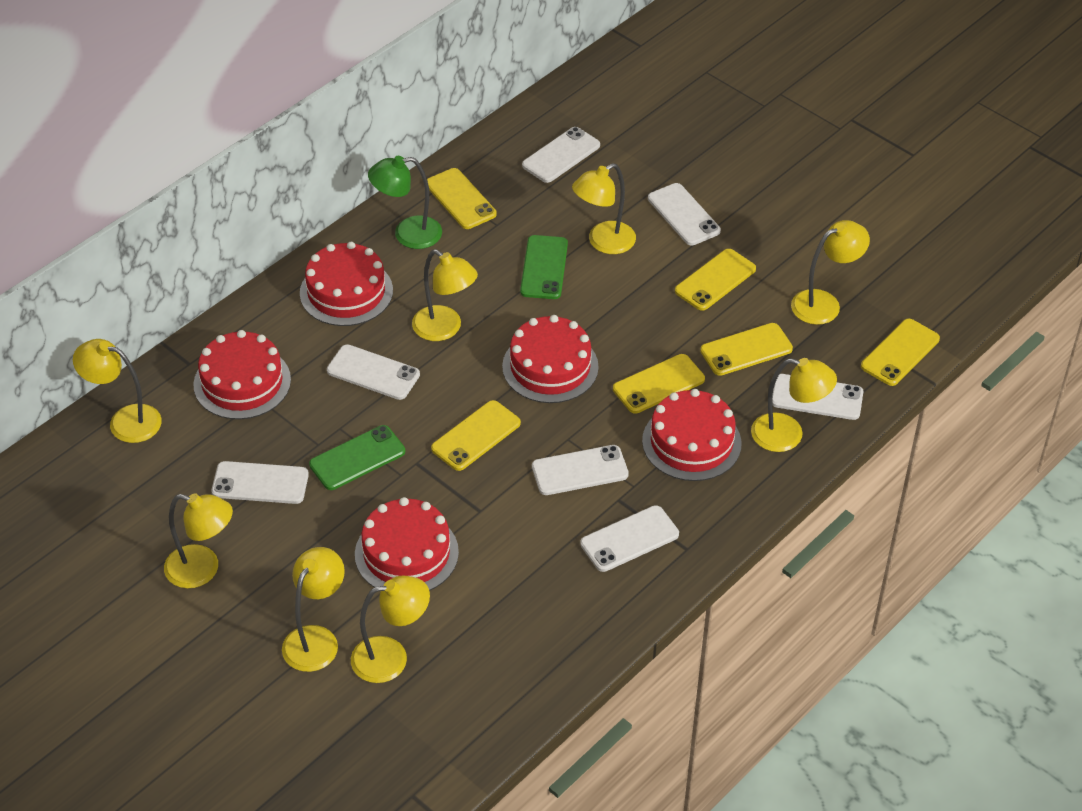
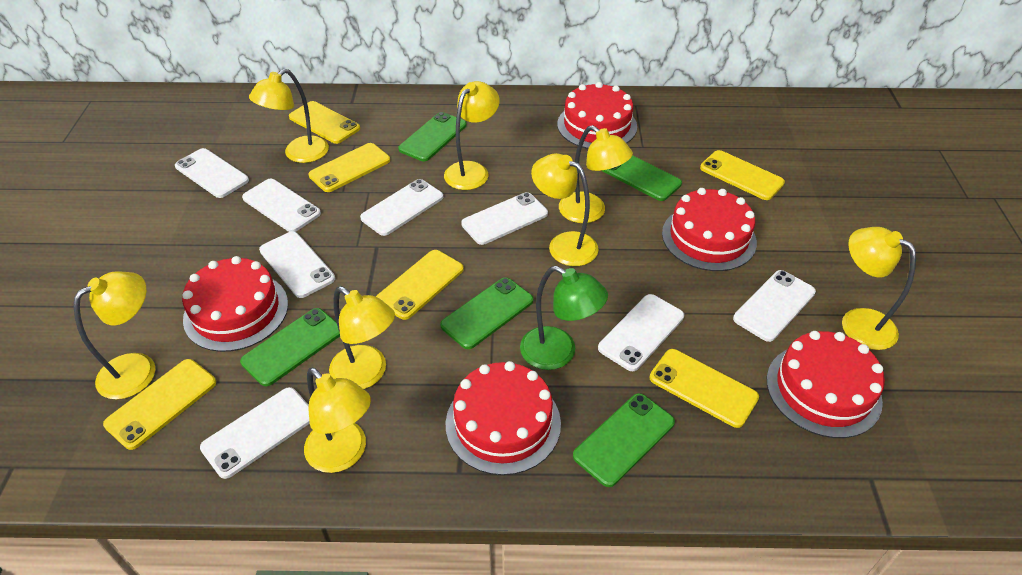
green phone: [309,425,405,490] [520,235,568,299] = 2 -> [240,308,340,386] [398,112,466,161] [440,277,533,349] [573,393,675,487] [601,155,682,201] = 5
white phone: [212,461,309,504] [327,344,420,400] [522,127,600,183] [532,445,629,495] [580,505,679,572] [648,183,721,245] [772,374,863,420] = 7 -> [175,148,249,198] [200,387,310,479] [242,179,321,232] [259,231,335,298] [360,179,443,236] [461,192,548,245] [598,294,684,371] [733,270,816,342] = 8

